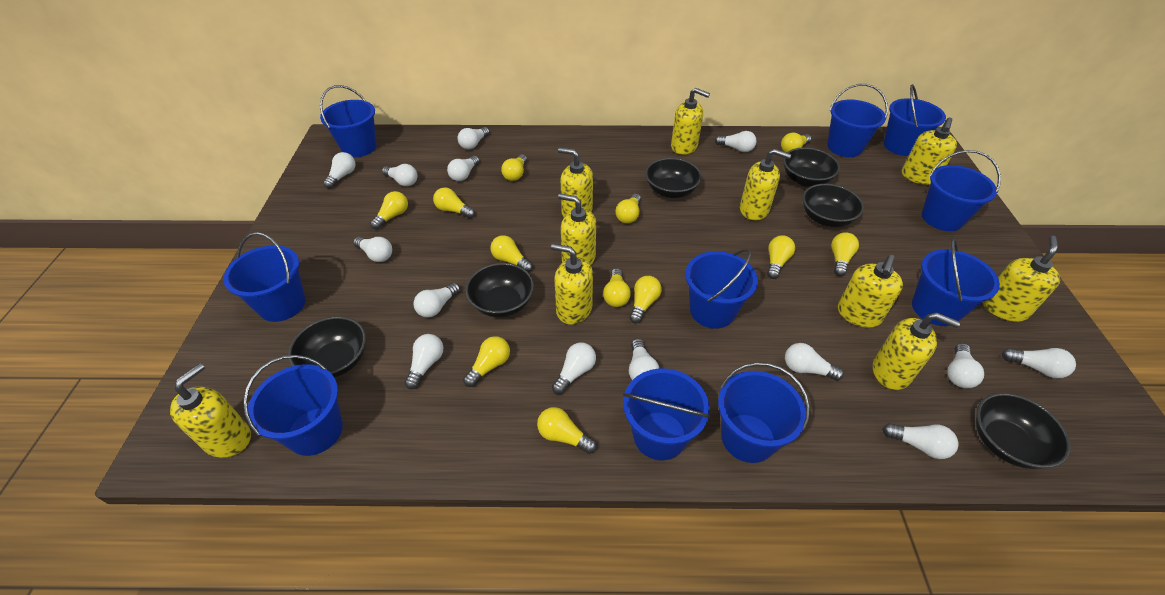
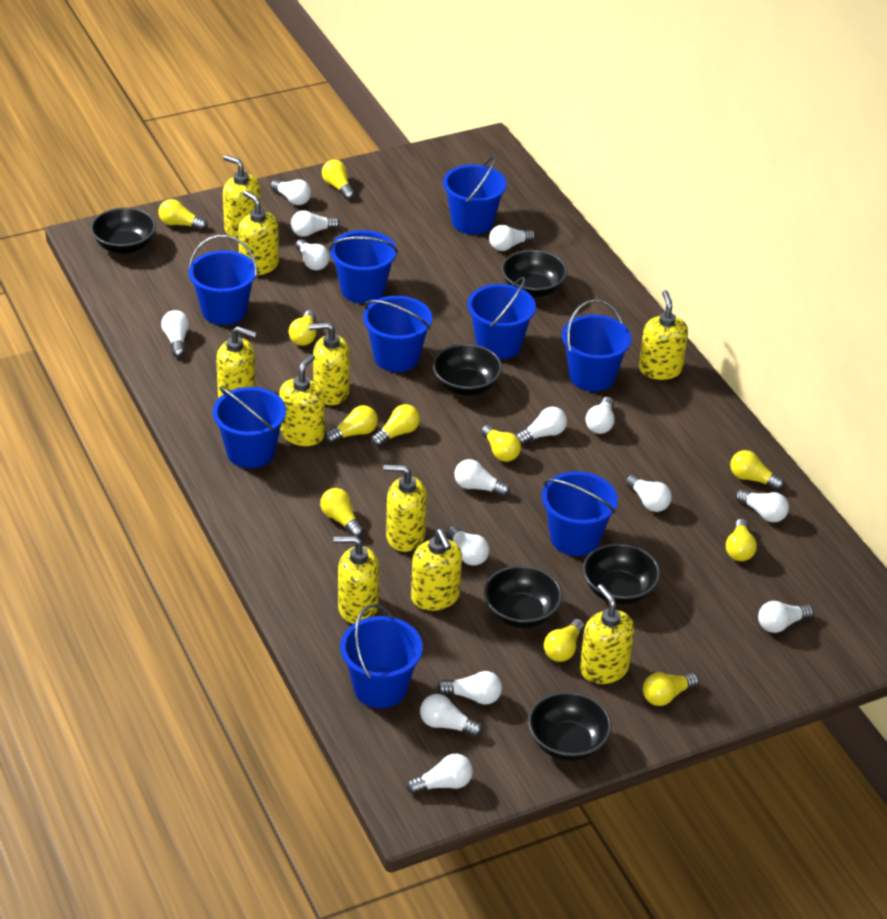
blue bucket: [223,232,306,322] [243,355,343,456] [320,85,376,157] [623,369,710,460] [685,249,758,328] [718,362,810,463] [827,84,888,157] [884,84,946,156] [912,238,1000,326] [922,150,1001,231] = 10 -> [188,235,257,325] [213,386,286,468] [329,230,398,303] [340,604,423,708] [363,296,432,372] [443,156,507,234] [467,277,536,359] [542,471,618,556] [562,299,631,392] = 9
white light bulb: [323,152,356,189] [353,237,392,262] [382,164,417,187] [405,334,444,389] [414,283,460,318] [447,156,479,181] [457,127,490,149] [552,343,596,394] [629,339,659,380] [715,131,757,152] [785,343,844,381] [882,423,959,459] [947,343,984,388] [1002,348,1076,379] = 14 -> [161,310,189,357] [270,179,311,205] [291,210,340,237] [296,239,330,270] [407,754,473,794] [420,694,482,737] [437,671,502,704] [446,525,489,566] [454,459,510,497] [489,225,536,251] [516,407,567,445] [586,397,615,434] [626,475,672,512] [735,489,789,522] [758,601,814,633] = 15
yellow light bulb: [370,191,408,229] [433,187,475,218] [463,336,510,387] [490,235,533,272] [501,154,527,181] [537,407,597,454] [603,268,631,307] [616,194,641,224] [629,276,662,323] [767,235,795,279] [781,132,811,153] [831,232,859,276] = 12 -> [159,199,207,230] [289,310,316,346] [320,488,364,537] [322,160,354,200] [325,405,378,443] [372,404,420,446] [481,425,521,462] [544,619,584,662] [643,673,699,706] [726,519,757,561] [730,450,784,490] = 11

